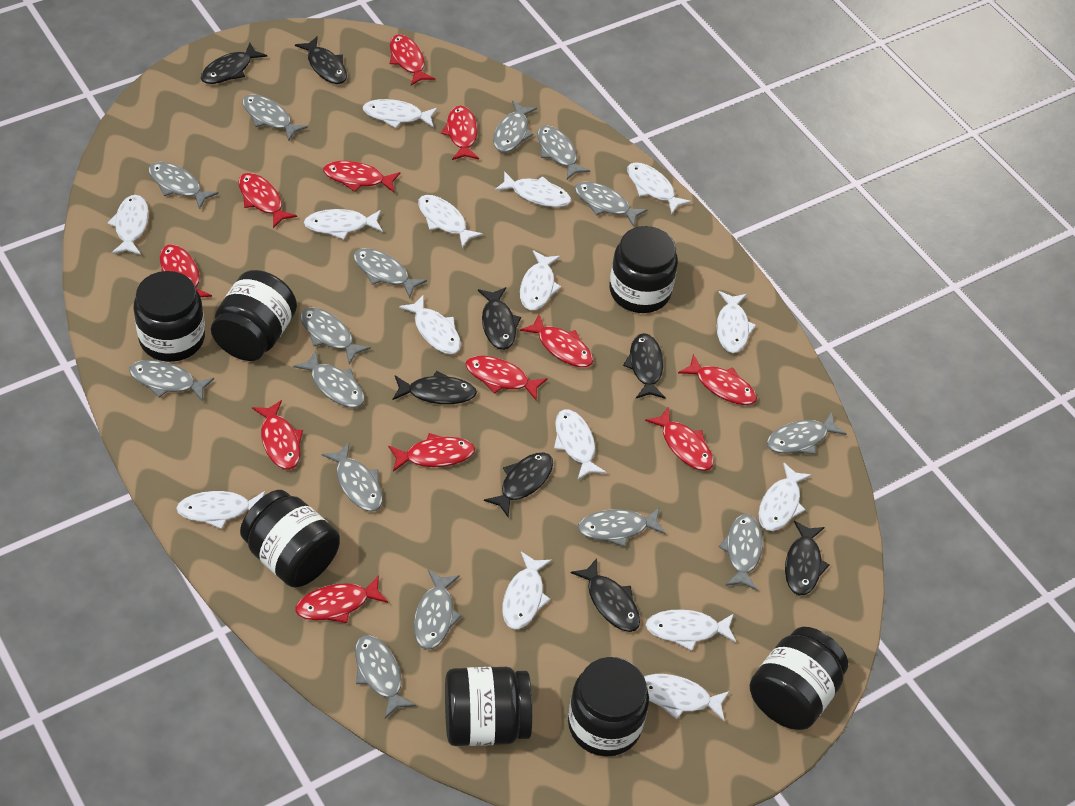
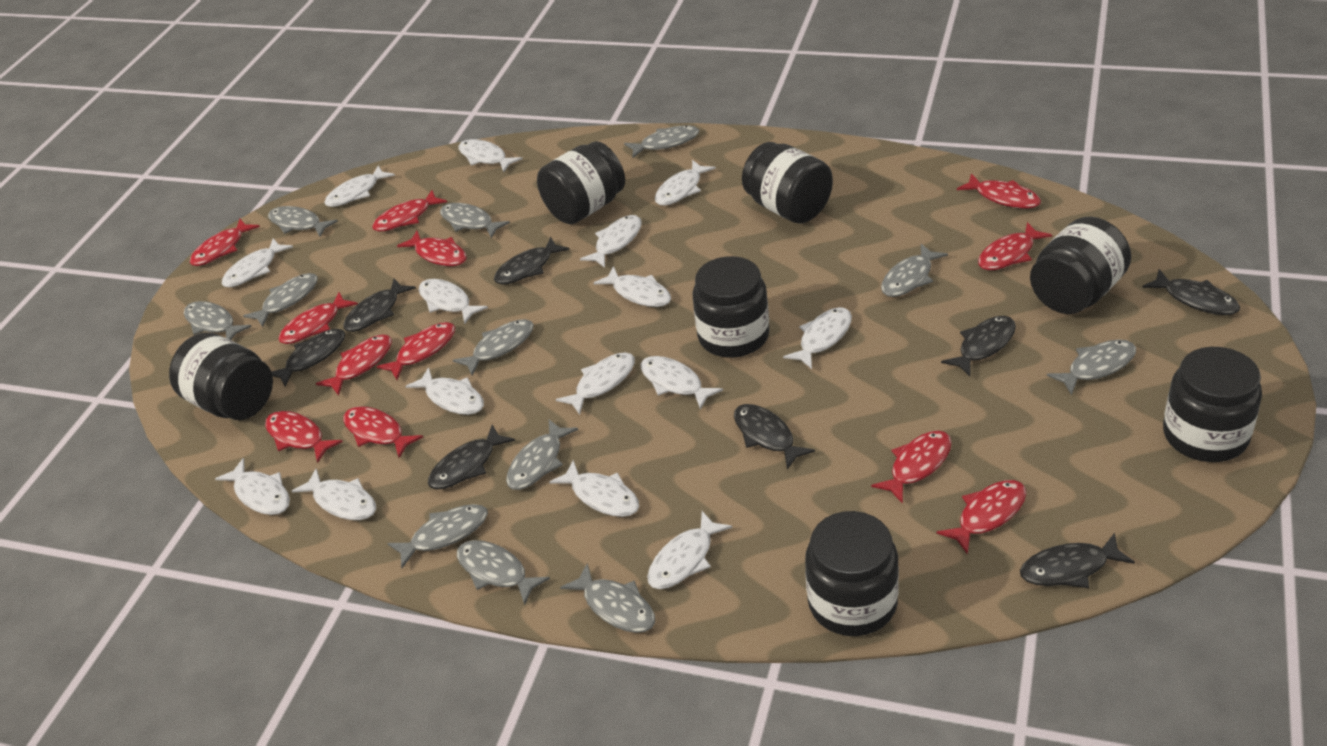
grey fish: [129,360,214,402] [148,162,218,209] [242,95,308,141] [293,350,364,408] [300,308,371,364] [322,443,383,512] [353,248,427,299] [355,635,416,718] [414,570,462,650] [493,101,537,152] [537,125,590,179] [575,181,648,227] [578,508,666,547] [719,514,763,591] [766,412,847,454] = 15 -> [184,301,252,340] [243,273,318,327] [268,206,338,237] [387,504,488,568] [440,203,510,238] [453,319,534,375] [457,540,550,605] [506,420,578,490] [560,563,655,633] [624,125,699,158] [881,244,948,297] [1047,340,1136,395] = 12

